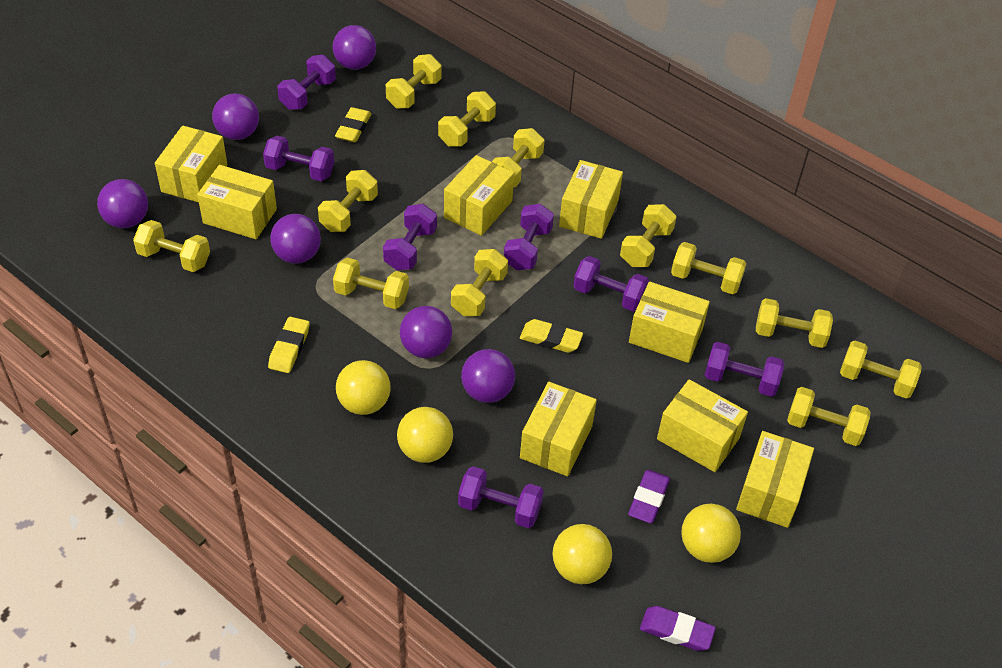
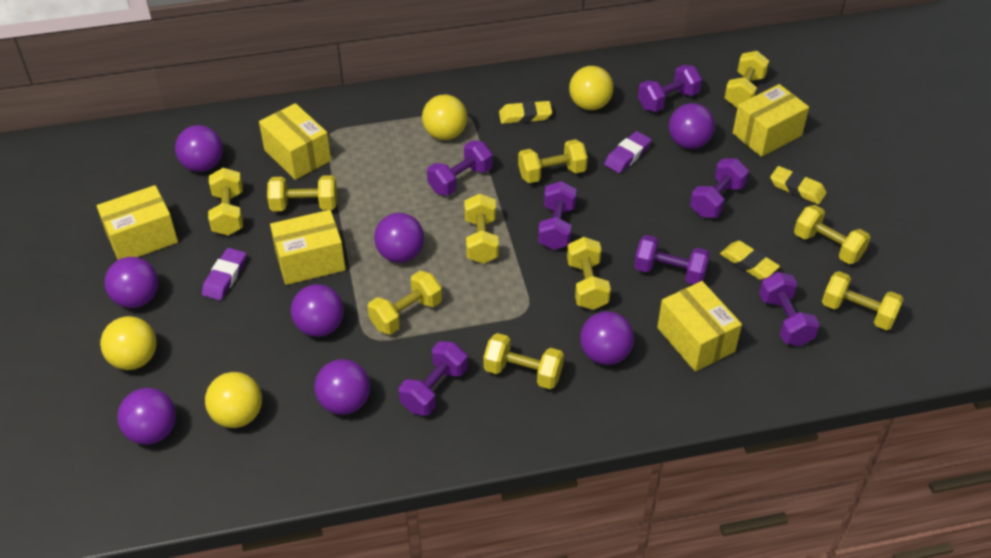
purple ball: [97,179,148,228] [212,93,259,140] [270,214,321,264] [333,25,376,70] [400,306,452,358] [461,349,515,403] = 6 -> [105,257,158,308] [117,388,176,445] [175,125,223,172] [291,284,344,337] [315,359,370,415] [374,213,424,263] [580,311,634,365] [669,103,715,149] = 8
yellow box: [155,125,228,202] [197,165,277,239] [444,155,514,236] [520,382,597,476] [559,160,623,239] [629,282,710,363] [657,379,748,472] [736,431,814,528] = 8 -> [96,185,178,260] [259,103,331,180] [270,210,346,285] [657,281,742,372] [733,84,809,157] = 5
yellow dumbbell: [133,220,210,272] [318,170,378,232] [333,257,409,309] [386,54,441,109] [438,91,496,147] [451,249,508,316] [492,128,545,187] [620,204,677,267] [671,242,746,294] [756,298,833,348] [787,387,870,446] [840,341,922,399] = 12 -> [208,168,243,235] [267,175,337,211] [368,271,442,335] [464,194,499,264] [484,333,564,389] [518,139,588,183] [567,237,611,310] [724,51,769,108] [794,205,871,264] [822,271,904,330] = 10

